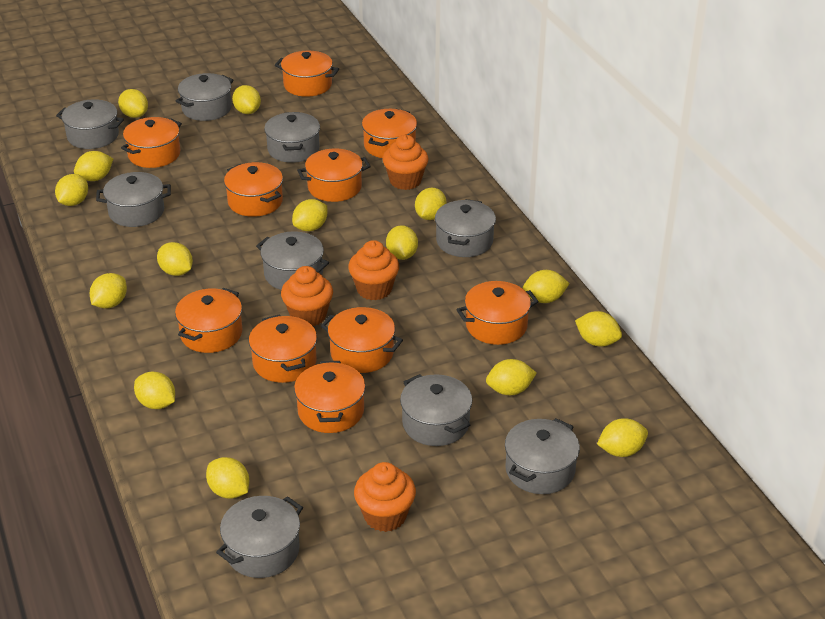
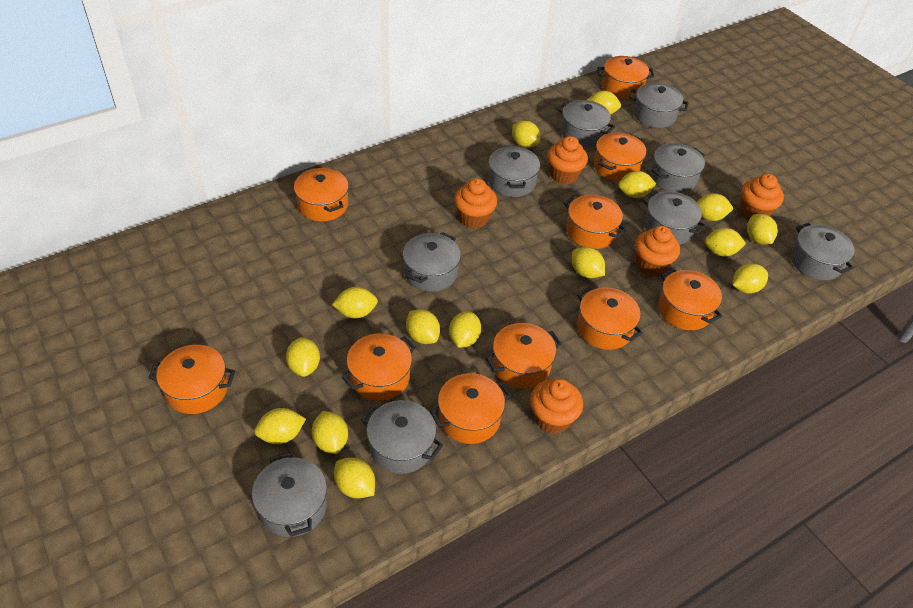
orange cupcake: [281,266,333,326] [348,240,399,301] [354,462,416,532] [383,135,428,190] = 4 -> [454,178,497,229] [530,378,583,434] [547,136,588,185] [635,226,680,276] [740,173,784,219] = 5

